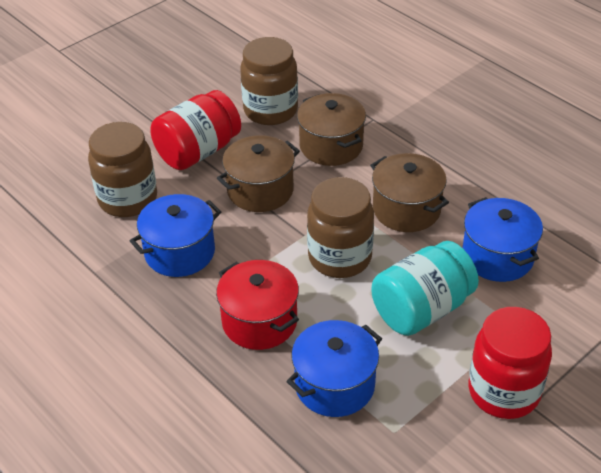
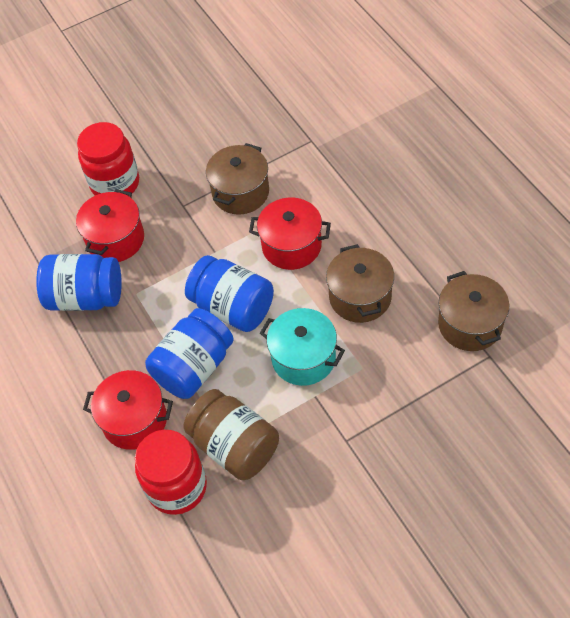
blue jar: none = 0 -> [36,254,122,311] [145,308,234,399] [185,255,274,332] = 3
blue pot: [130,194,221,277] [286,320,382,417] [463,197,543,282] = 3 -> none = 0
brown jar: [88,122,157,217] [240,37,298,125] [307,177,374,278] = 3 -> [184,389,279,480] = 1
red pot: [216,260,299,350] = 1 -> [76,189,144,262] [83,370,173,450] [249,198,331,270] = 3
turquoise jar: [371,241,479,336] = 1 -> none = 0
turquoise pot: none = 0 -> [260,308,345,386] = 1

